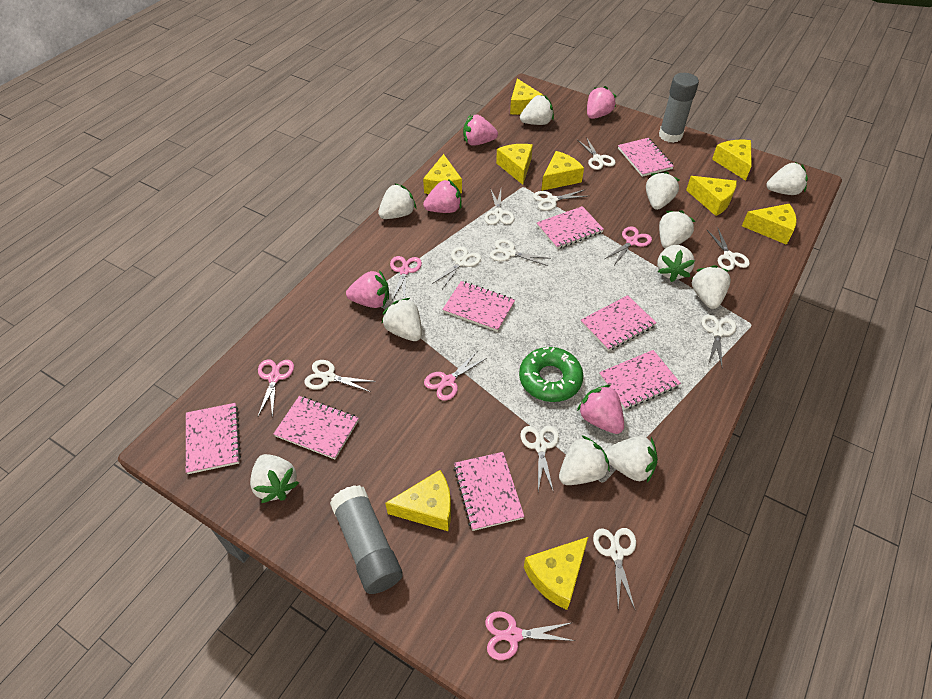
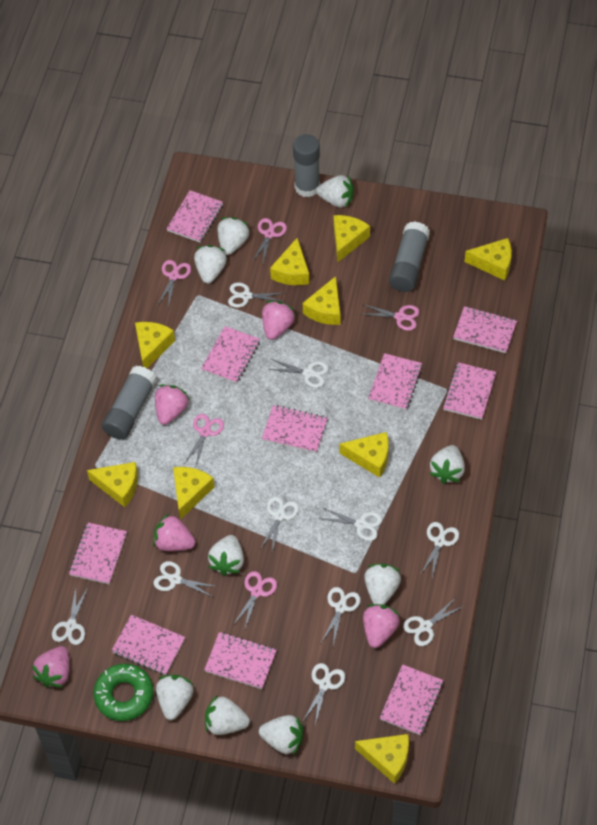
grey glue stick: [330,485,403,594] [659,73,699,143] = 2 -> [102,366,157,440] [293,134,320,197] [389,221,430,292] = 3
pink notebook: [186,403,241,474] [273,396,359,459] [442,281,515,332] [453,452,524,531] [537,206,604,249] [581,295,656,351] [599,350,681,410] [618,138,674,177] = 8 -> [69,522,127,584] [111,615,185,675] [166,190,223,243] [201,326,260,384] [204,632,277,689] [262,405,328,453] [368,353,422,410] [380,664,444,736] [443,362,496,420] [453,306,517,353] = 10
white strawberry: [250,454,299,503] [378,183,416,219] [381,298,422,341] [520,95,554,125] [559,436,610,485] [604,436,658,483] [646,171,679,210] [657,245,695,282] [659,211,695,249] [692,265,731,309] [766,162,808,195] = 11 -> [156,675,194,720] [194,245,227,284] [205,696,250,735] [208,535,244,576] [217,217,250,255] [259,715,303,756] [316,175,354,208] [364,564,401,605] [429,445,465,484] = 9

